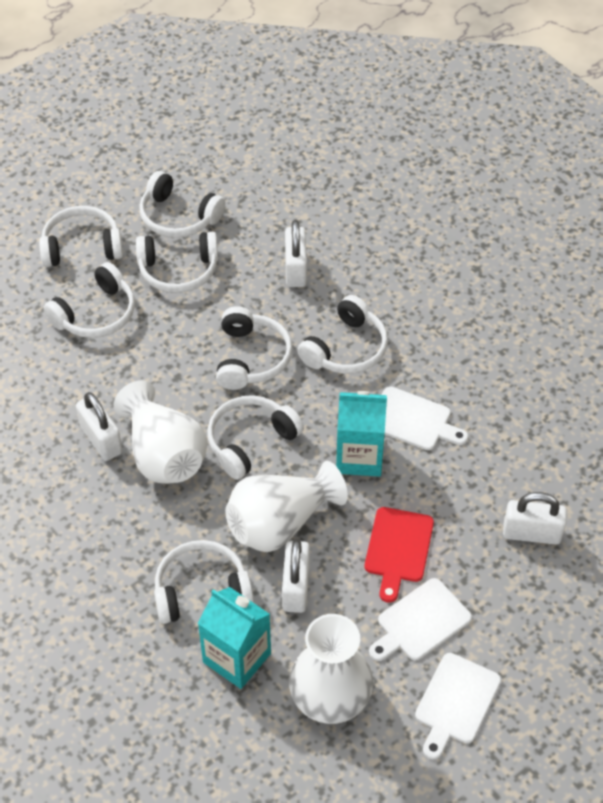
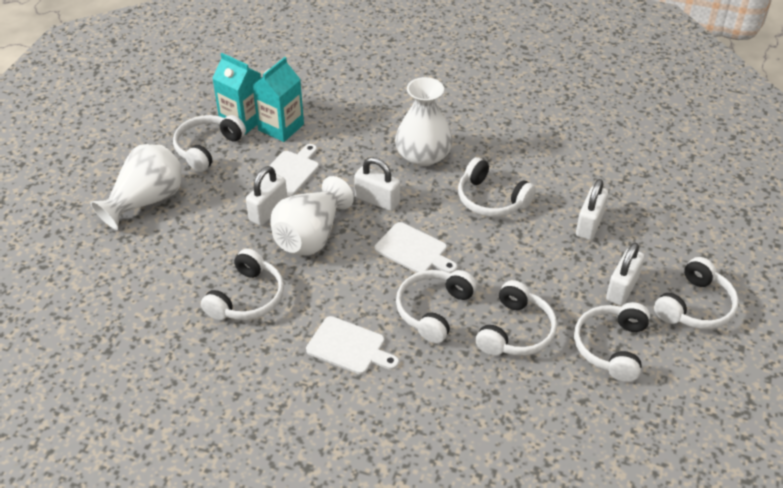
red cutting board: [365,507,434,603] = 1 -> none = 0
white headphones: [39,206,123,267] [44,262,135,338] [136,232,218,293] [139,171,225,238] [154,540,254,624] [207,395,304,480] [216,306,292,390] [297,295,388,374] = 8 -> [173,115,246,172] [201,248,284,320] [396,270,477,343] [458,157,536,217] [476,280,557,356] [574,302,650,382] [654,257,739,329] = 7

